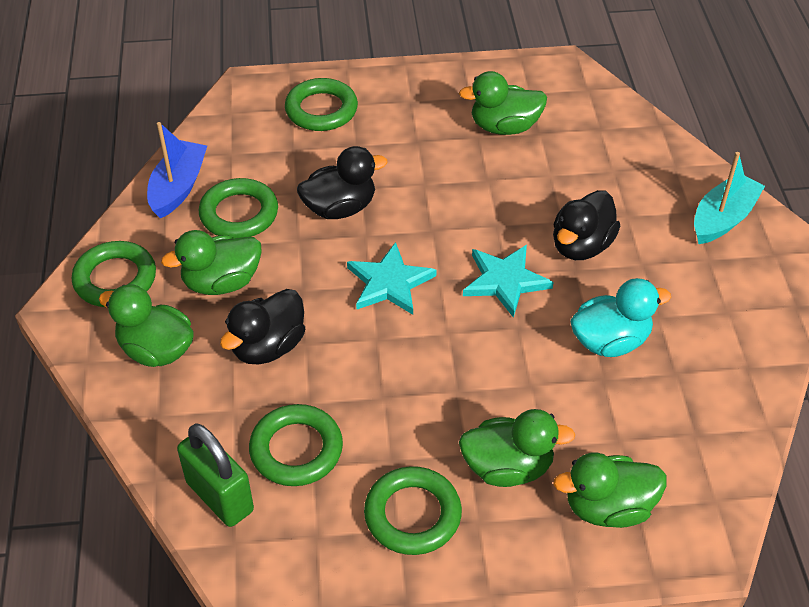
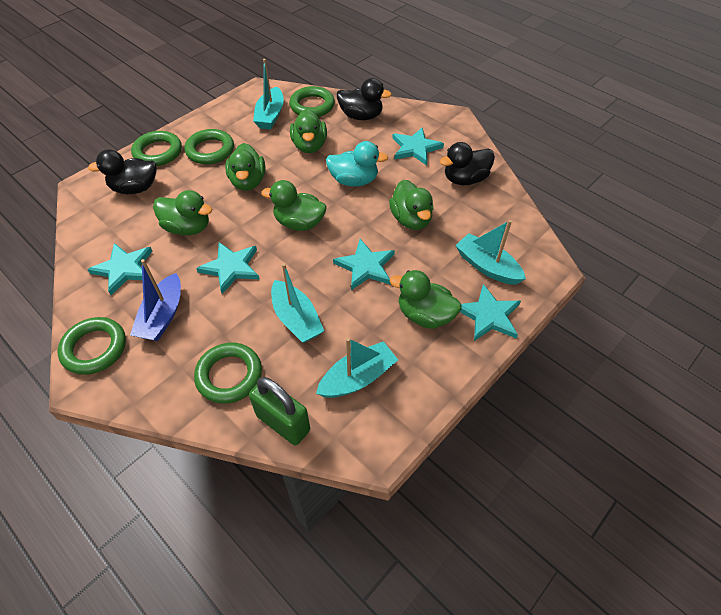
green duck: [99,284,194,367] [161,230,262,295] [459,71,547,135] [459,409,576,487] [553,452,667,528] = 5 -> [153,190,212,235] [225,143,265,191] [261,180,327,231] [290,109,327,153] [389,180,433,230] [390,270,461,329] = 6
turquoise boat: [694,152,765,244] = 1 -> [253,59,284,130] [271,263,324,343] [316,338,398,398] [455,220,526,285] = 4
turquoise star: [347,242,437,315] [463,245,554,318] = 2 -> [87,243,153,295] [196,242,259,294] [333,239,395,290] [392,128,444,166] [460,284,521,341] = 5

